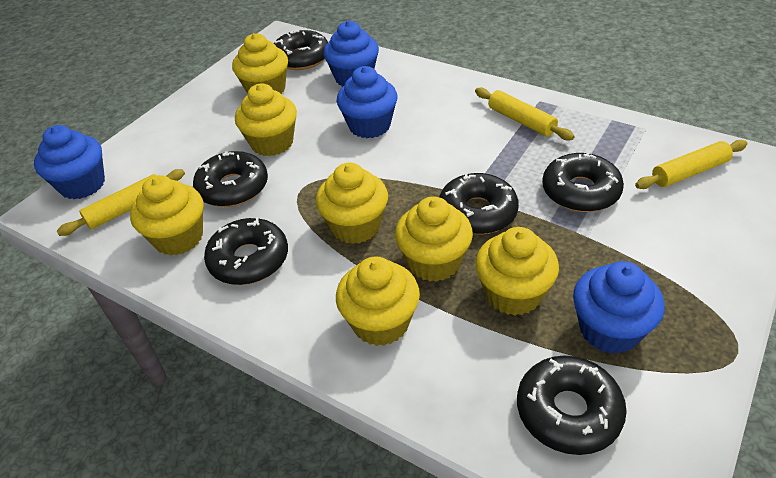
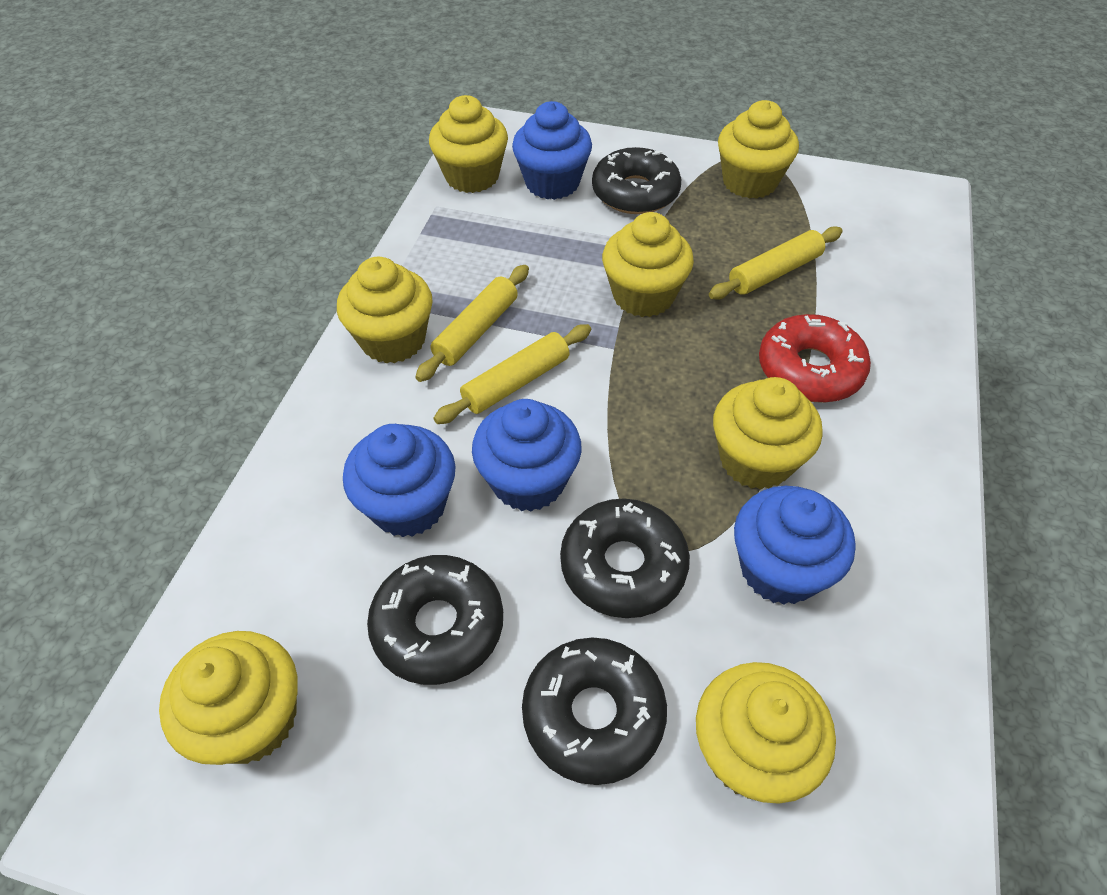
black donut: [193,151,268,207] [204,217,288,285] [274,30,328,70] [439,173,519,235] [517,356,627,455] [542,153,624,212] = 6 -> [367,555,503,685] [522,637,667,785] [560,499,690,618] [592,147,681,214] = 4
red donut: none = 0 -> [759,314,871,403] = 1

